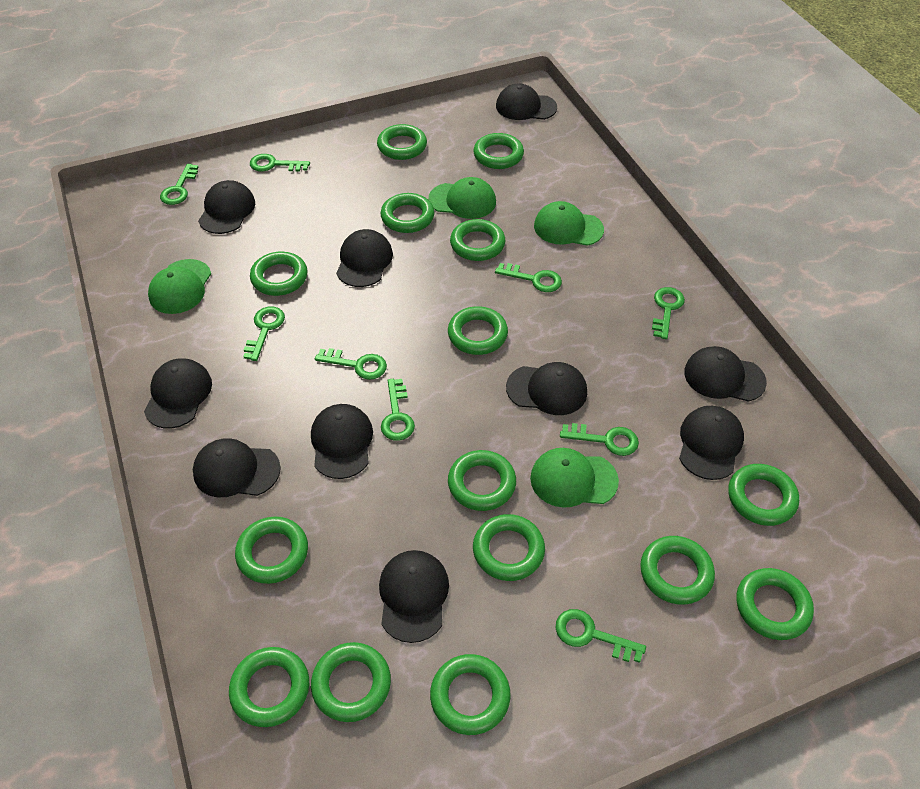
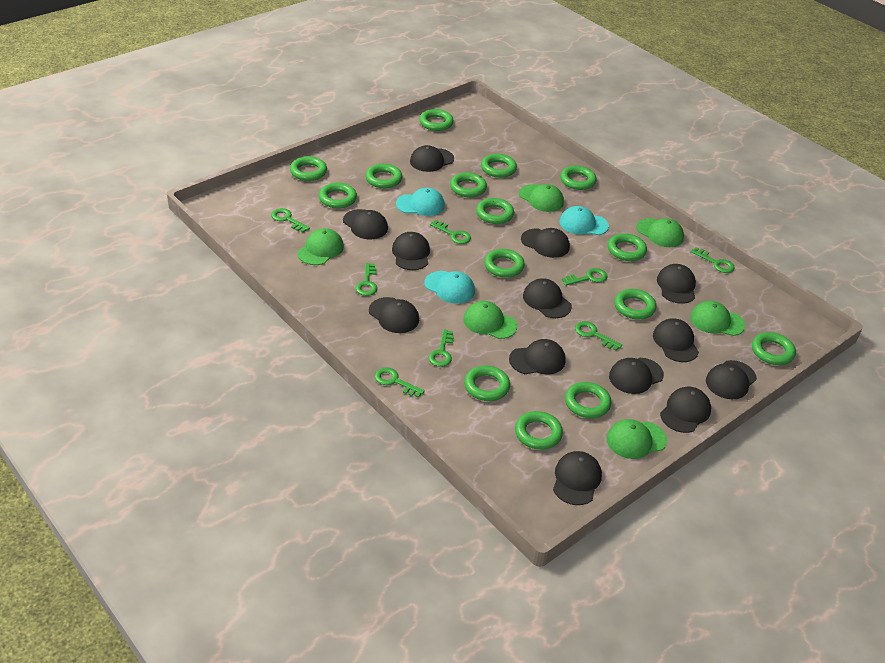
black cap: [144,358,212,429] [193,438,281,497] [198,180,255,234] [311,404,373,479] [336,229,393,287] [379,550,449,643] [496,83,557,120] [506,362,587,415] [679,406,744,480] [684,346,767,402] = 10 -> [343,209,388,239] [369,297,419,333] [392,232,430,270] [410,145,454,172] [509,339,566,374] [521,228,570,258] [523,278,572,318] [553,451,602,505] [609,358,664,394] [653,318,699,362] [657,264,696,304] [660,387,711,433] [706,360,757,399] = 13
green cap: [148,259,211,314] [428,177,496,219] [530,448,619,508] [534,201,604,246] = 4 -> [297,228,344,265] [464,301,517,339] [519,184,564,212] [607,419,667,459] [636,218,684,247] [690,301,745,336] = 6
green key: [160,164,198,205] [243,306,285,361] [250,154,310,172] [315,348,387,380] [381,379,415,441] [495,263,562,292] [556,609,646,663] [560,423,639,456] [652,287,685,339] = 9 -> [271,208,310,232] [356,263,377,296] [375,367,425,398] [428,329,454,367] [430,220,471,244] [562,268,607,286] [575,321,622,351] [691,247,735,273] = 8
turquoise cap: none = 0 -> [396,188,445,216] [424,271,475,304] [560,206,609,235] = 3

